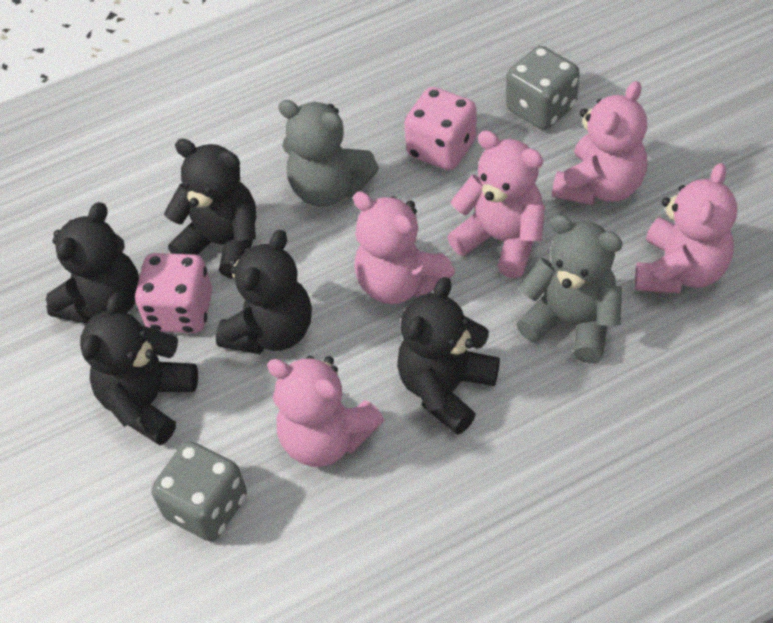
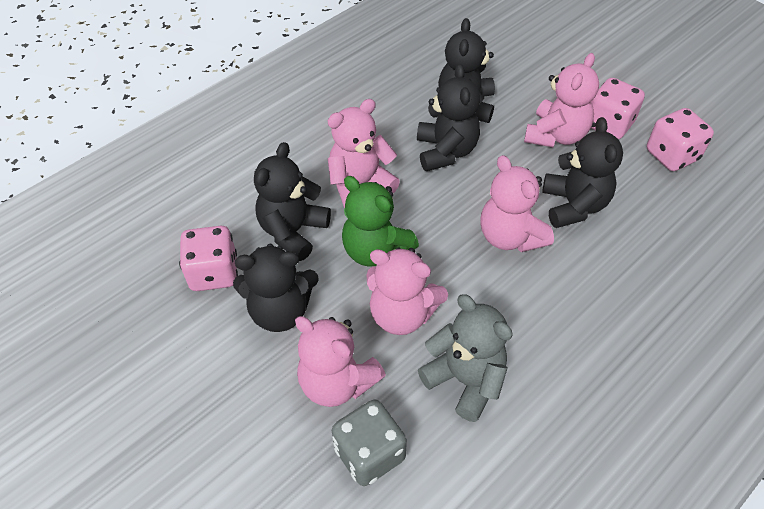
green teddy bear: none = 0 -> [342,176,419,267] = 1
grey dice: [151,441,247,541] [506,46,580,130] = 2 -> [332,400,407,486] = 1
grey teddy bear: [278,100,379,207] [516,214,623,363] = 2 -> [418,294,513,422] = 1
pink dice: [134,253,212,333] [404,87,477,170] = 2 -> [179,226,238,291] [591,78,645,139] [647,108,714,171] = 3

